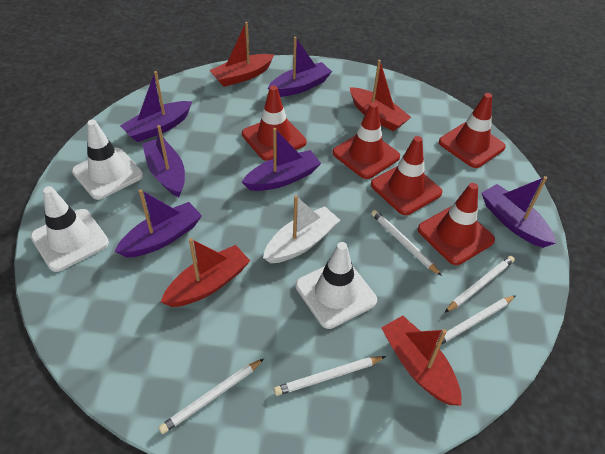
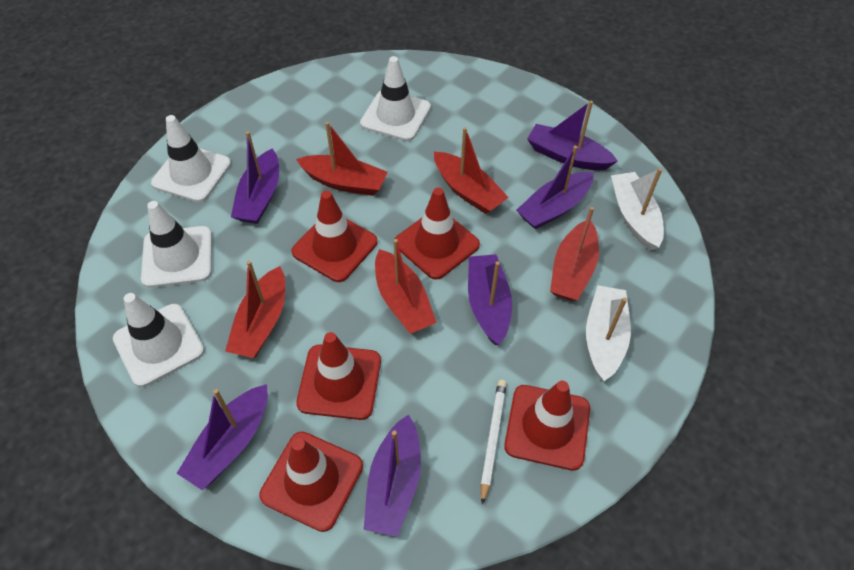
red boat: [161,238,250,307] [209,22,274,87] [350,60,411,131] [381,316,461,406] = 4 -> [225,261,285,358] [296,122,388,196] [375,239,437,334] [434,127,509,214] [550,207,599,301] = 5
white boat: [263,195,340,263] = 1 -> [586,285,631,381] [611,168,664,251] = 2
white pencil: [158,359,264,434] [274,356,386,396] [371,210,442,276] [436,295,516,345] [444,256,515,313] = 5 -> [480,380,507,505] = 1
white traffic cone: [31,186,109,272] [72,120,143,200] [296,242,377,329] = 3 -> [113,293,205,387] [141,201,212,288] [151,115,231,202] [360,56,431,141] = 4

